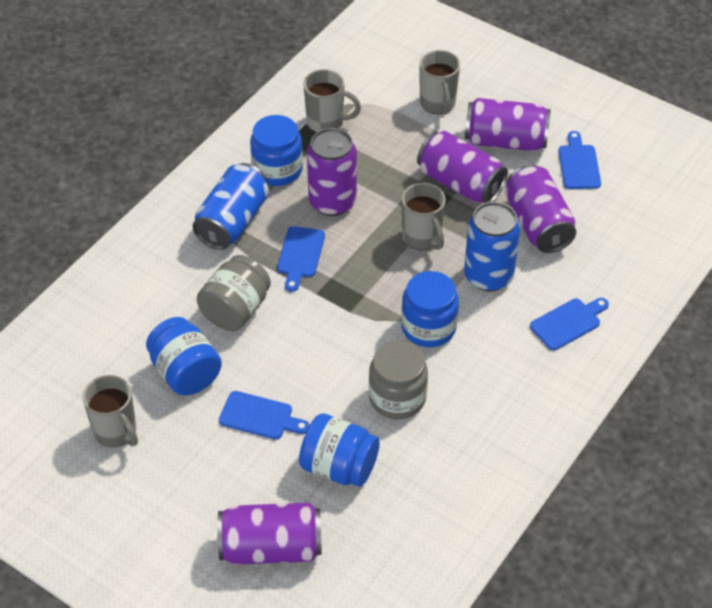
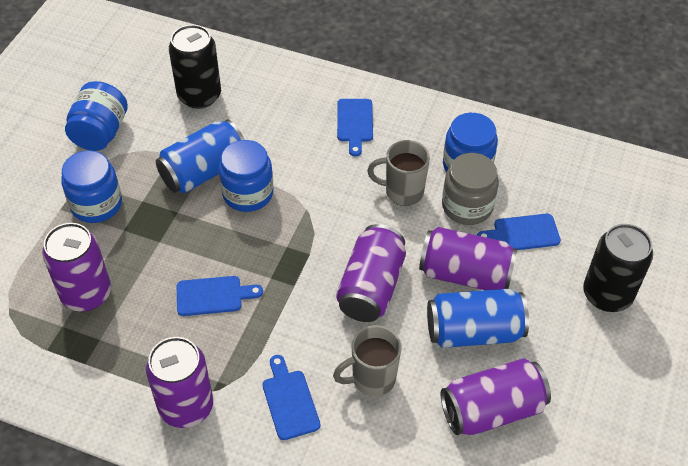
black can: none = 0 -> [169,25,221,109] [583,224,653,312] = 2
grey jar: [197,255,271,331] [369,341,428,419] = 2 -> [442,153,499,225] = 1
grey mug: [82,375,138,448] [303,69,361,133] [402,183,446,250] [420,50,460,114] = 4 -> [333,325,402,396] [367,140,430,206] = 2

